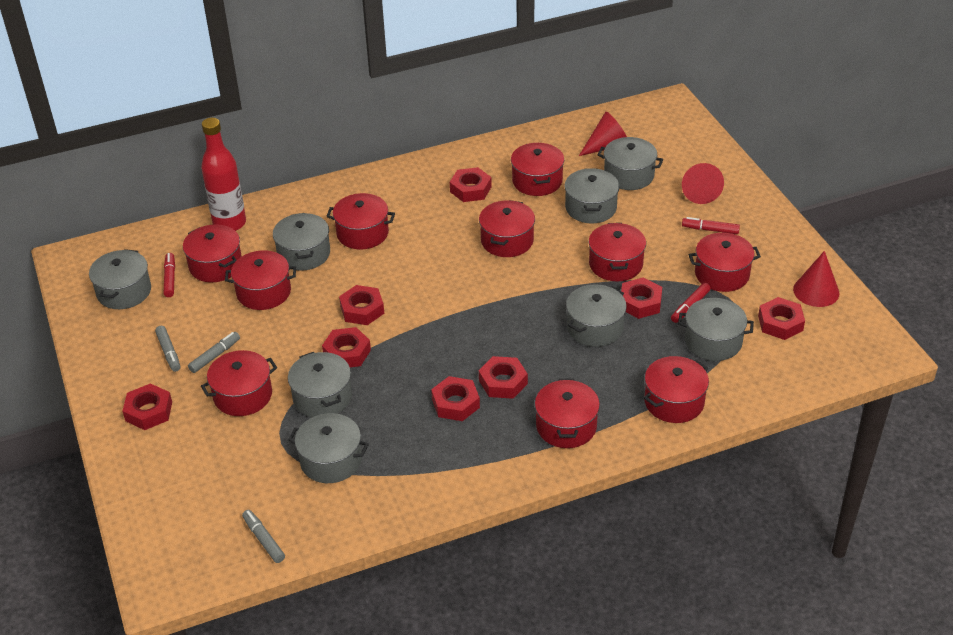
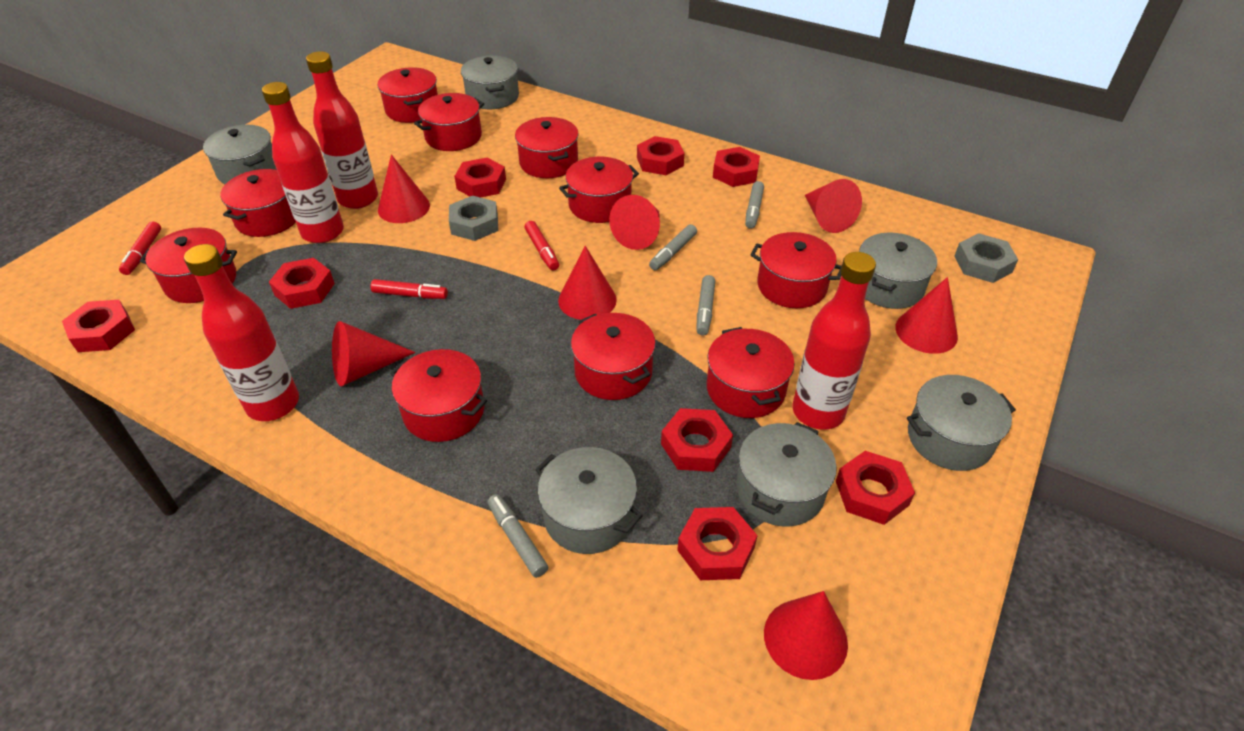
grey marker: [155,326,180,372] [188,332,240,373] [242,510,285,563] = 3 -> [488,494,548,578] [649,224,697,270] [697,275,715,335] [745,181,764,229] = 4
grey nut: none = 0 -> [449,196,498,241] [954,233,1018,283] = 2
grey pot: [89,249,151,309] [273,213,330,271] [288,352,352,417] [288,413,369,483] [565,168,620,223] [566,285,627,347] [597,137,663,190] [678,298,754,361] = 8 -> [203,125,277,184] [461,56,519,109] [535,447,643,554] [736,422,837,527] [859,232,937,309] [907,375,1016,471] = 6
red bottle: [201,118,246,231] = 1 -> [184,244,299,421] [262,82,344,243] [306,51,378,209] [793,252,876,430] = 4
red cone: [579,112,627,156] [682,163,724,204] [793,251,840,307] = 3 -> [332,321,415,386] [378,155,430,223] [558,246,617,320] [609,195,660,250] [764,591,848,680] [805,179,862,233] [895,277,958,354] = 7

